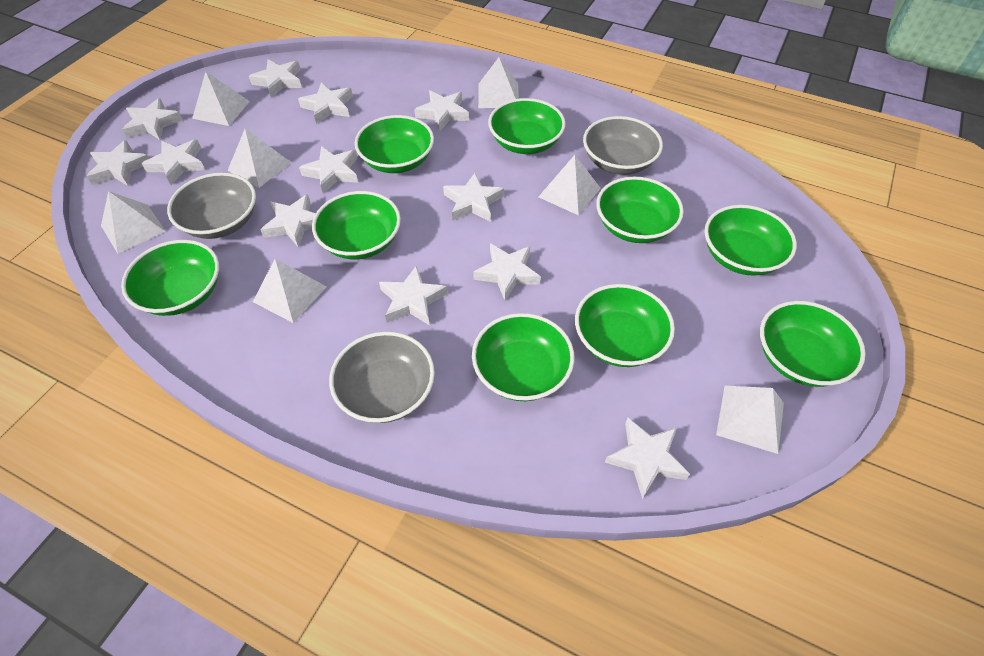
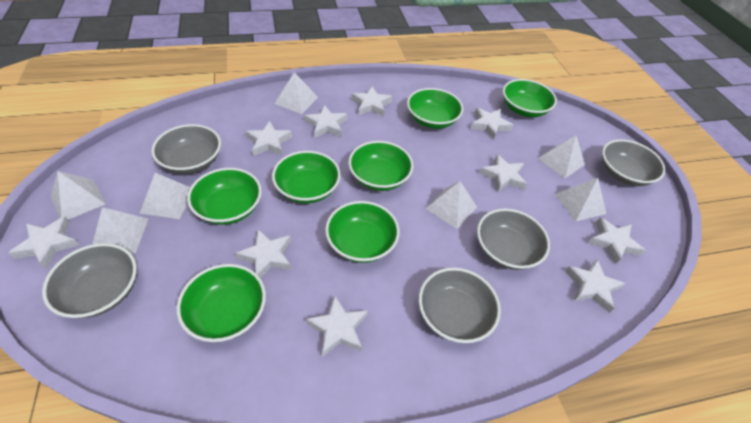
green bowl: [121,240,219,316] [312,191,401,260] [355,115,434,173] [472,313,575,401] [488,98,565,154] [575,284,675,367] [596,177,684,243] [704,205,797,276] [760,301,866,387] = 9 -> [176,264,266,342] [187,168,262,225] [272,151,341,204] [325,201,400,263] [348,141,414,191] [407,88,463,129] [503,79,557,117] = 7
grey bowl: [167,173,256,239] [329,332,435,423] [583,116,663,175] = 3 -> [42,243,137,318] [151,124,221,174] [419,267,501,343] [477,208,550,270] [602,139,666,186] = 5
white star: [87,140,149,186] [122,98,182,140] [142,139,205,185] [249,59,302,98] [260,194,316,248] [298,83,353,124] [299,146,358,194] [379,265,448,325] [414,90,469,132] [443,173,504,222] [473,243,541,301] [605,418,690,499] = 12 -> [8,216,79,269] [236,229,292,278] [246,121,292,156] [304,105,347,138] [306,295,368,357] [351,86,392,117] [471,108,513,140] [480,154,527,193] [565,259,625,313] [588,217,645,264] = 10

